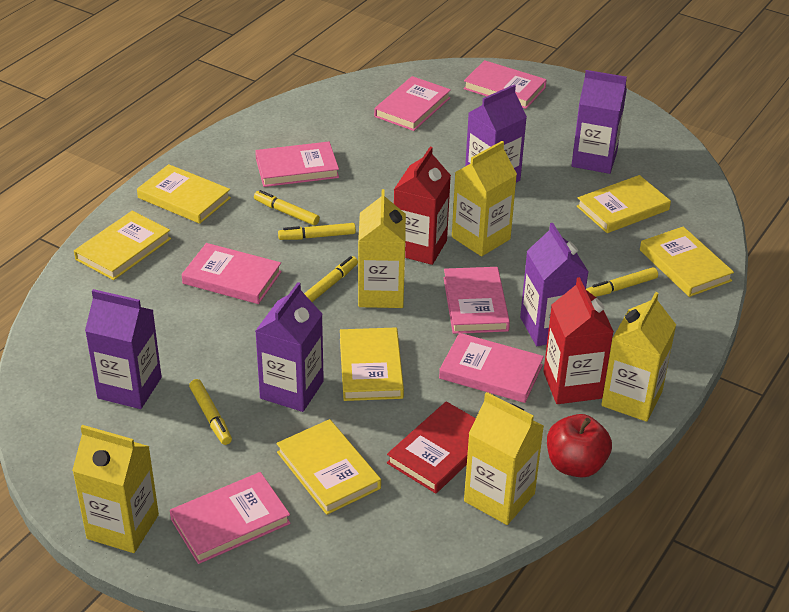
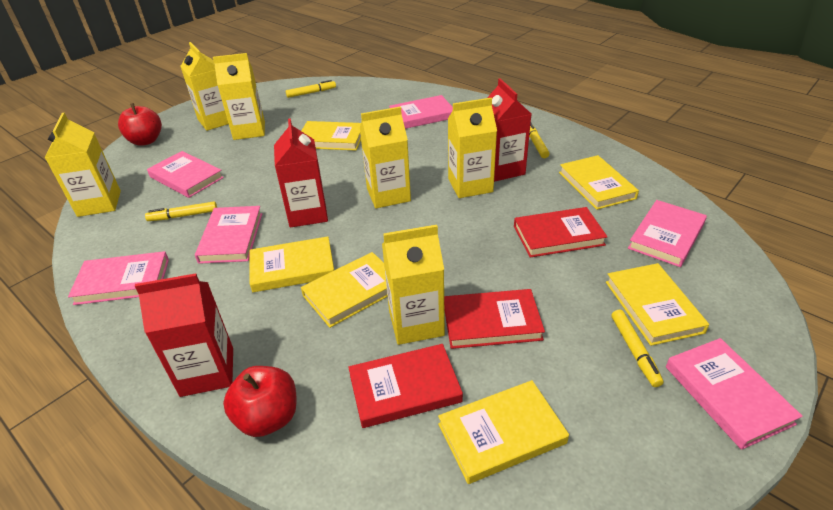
pink book: [170,472,291,564] [181,243,282,304] [255,142,339,187] [374,76,451,131] [439,333,544,403] [444,267,510,334] [463,60,547,109] = 7 -> [68,251,169,305] [147,151,224,198] [195,206,262,264] [389,95,453,129] [628,200,707,267] [666,338,803,450] = 6
purple carton: [85,289,162,409] [255,282,324,412] [465,85,527,183] [520,223,589,346] [571,70,627,174] = 5 -> none = 0
red apple: [547,414,612,478] = 1 -> [118,103,162,146] [223,366,297,437] = 2
red book: [387,401,476,494] = 1 -> [348,344,463,428] [444,289,545,349] [514,207,607,258] = 3
red carton: [394,147,451,265] [543,277,614,404] = 2 -> [135,273,233,397] [274,118,328,228] [487,78,531,182] = 3
yellow carton: [72,425,159,553] [358,189,406,308] [452,141,517,257] [464,392,544,525] [601,292,676,422] = 5 -> [44,113,121,217] [180,42,229,131] [213,53,265,140] [360,107,411,208] [382,225,445,345] [448,98,497,198] = 6
yellow marker: [189,379,232,445] [254,190,320,225] [278,223,356,240] [304,256,358,302] [586,267,658,297] = 5 -> [145,202,217,221] [286,80,336,98] [529,123,550,158] [612,310,664,387] = 4

